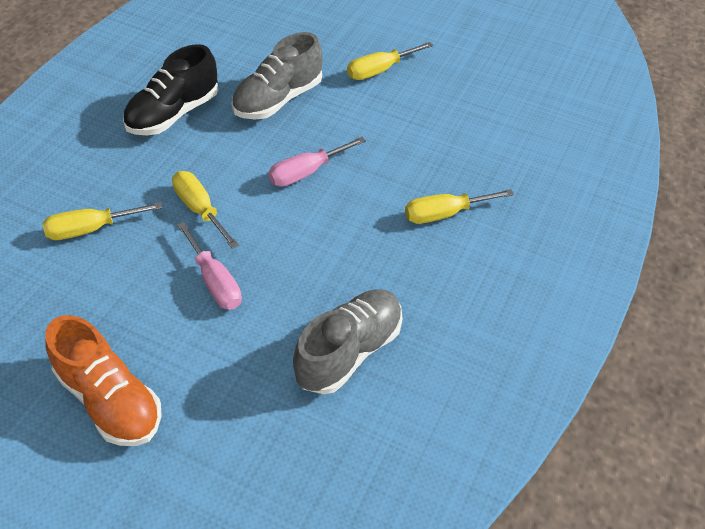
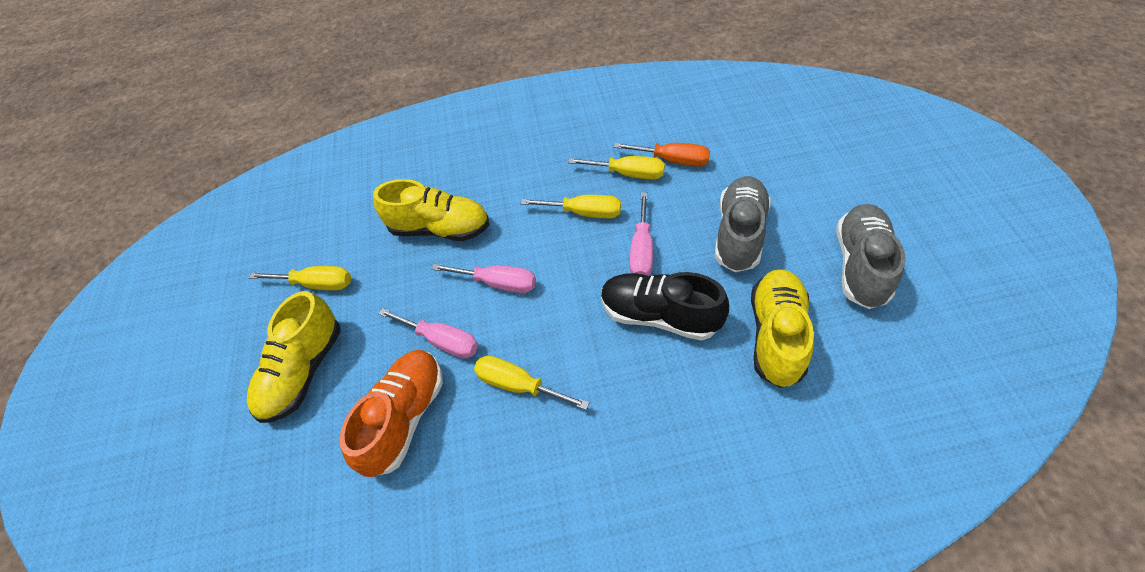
orange screwdriver: none = 0 -> [613,143,710,167] = 1
pink screwdriver: [177,222,242,310] [268,137,366,187] = 2 -> [378,308,478,359] [431,264,536,293] [630,193,653,276] = 3
yellow shoe: none = 0 -> [247,291,341,423] [373,179,489,241] [751,269,814,388] = 3

